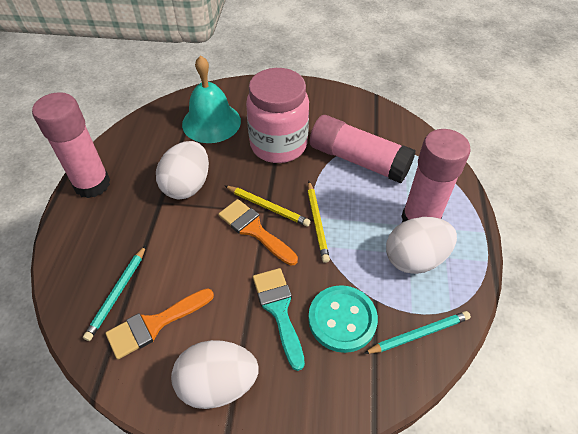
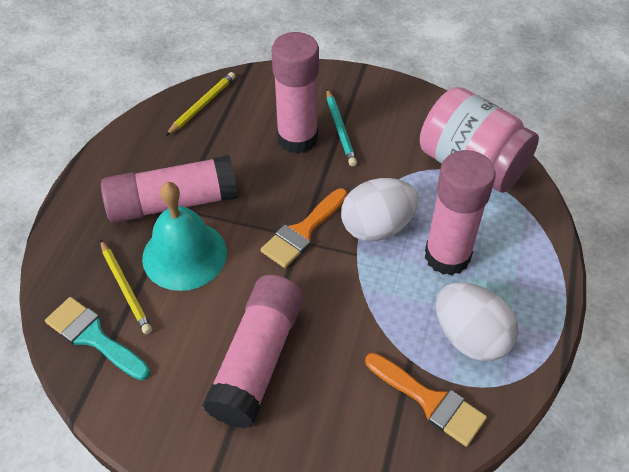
pink glue stick: [32,92,110,198] [310,115,416,183] [401,129,471,222] = 3 -> [101,155,238,223] [202,275,303,428] [272,32,319,154] [425,150,496,275] = 4
turquoise button: [308,285,378,353] = 1 -> none = 0
turquoise pencil: [83,245,146,341] [363,311,471,354] = 2 -> [326,89,357,167] = 1
white egg: [156,141,209,199] [171,340,259,409] [386,217,457,274] = 3 -> [341,178,419,242] [436,282,518,361] = 2

